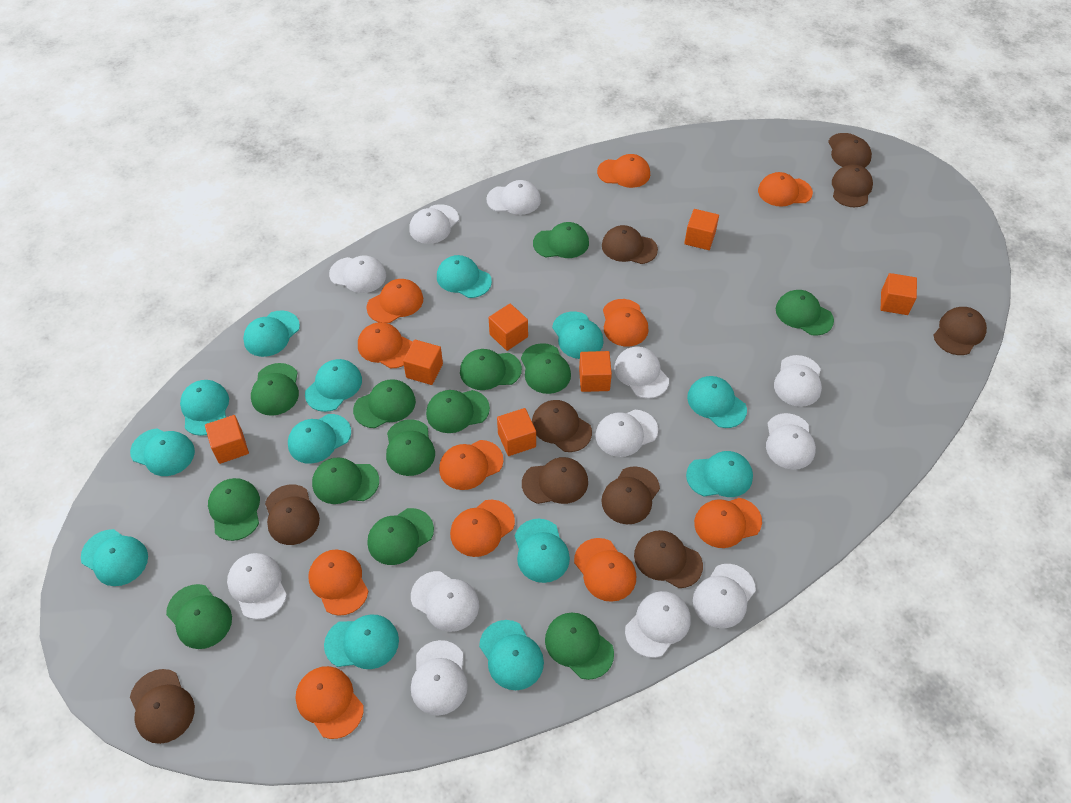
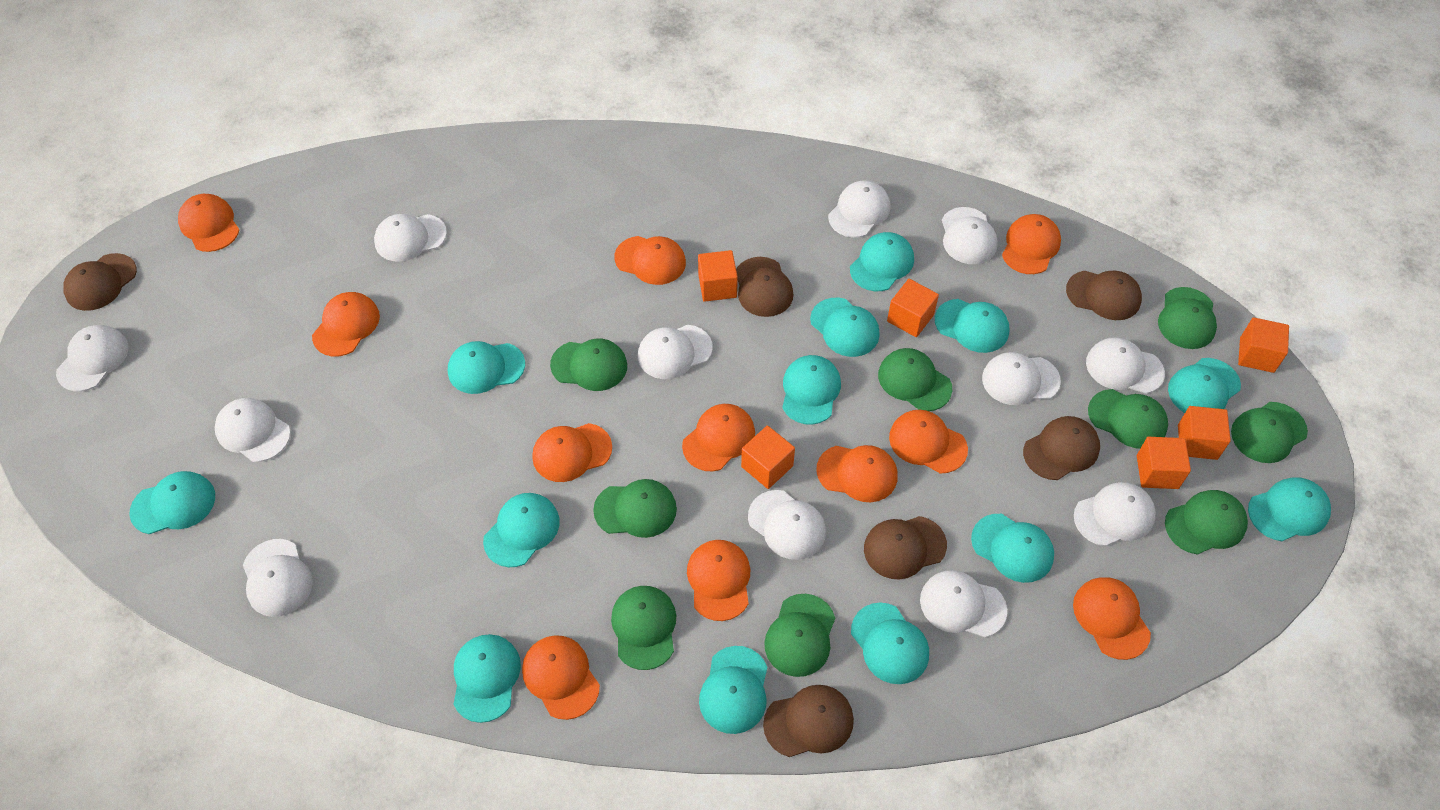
brown cap: [130,669,195,744] [265,484,320,545] [522,457,588,504] [532,400,592,452] [601,466,660,524] [602,225,658,264] [634,530,703,588] [828,133,872,168] [832,164,873,208] [933,307,987,355] = 10 -> [63,253,137,311] [736,257,794,317] [763,685,854,757] [864,516,947,580] [1023,416,1100,480] [1066,271,1142,320] = 6
green cap: [166,584,232,649] [208,478,260,541] [251,363,299,416] [312,457,379,504] [353,379,416,428] [368,508,434,565] [386,419,435,476] [426,390,490,433] [460,349,522,390] [521,343,571,394] [533,222,589,258] [545,613,614,680] [776,290,834,336] = 13 -> [550,339,627,391] [593,479,677,538] [611,586,676,670] [764,594,835,677] [878,348,952,411] [1088,389,1168,449] [1158,287,1217,349] [1165,490,1248,555] [1231,402,1308,463] = 9
orange cube: [205,415,249,464] [403,339,443,385] [489,304,528,351] [497,408,536,456] [579,351,612,392] [684,209,719,250] [881,273,917,315] = 7 -> [698,250,738,302] [741,425,795,489] [887,279,939,337] [1137,437,1191,489] [1178,406,1231,460] [1238,317,1289,373] = 6

